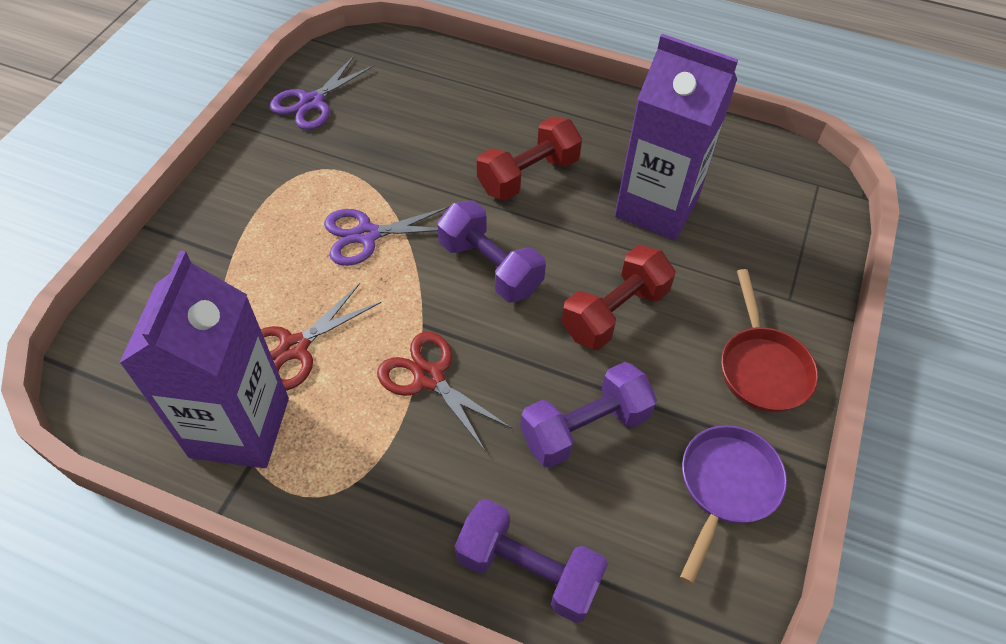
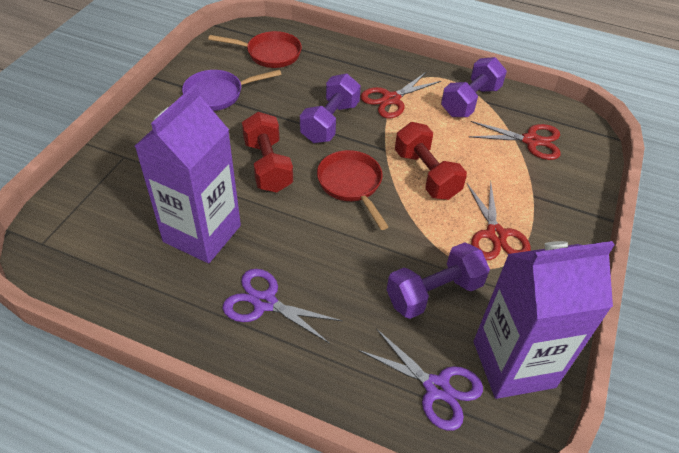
red pan: [721,269,818,413] = 1 -> [208,31,302,68] [317,150,389,230] = 2
red scissors: [261,283,381,390] [377,332,512,452] = 2 -> [360,72,441,118] [467,181,531,260] [469,121,561,160] = 3

